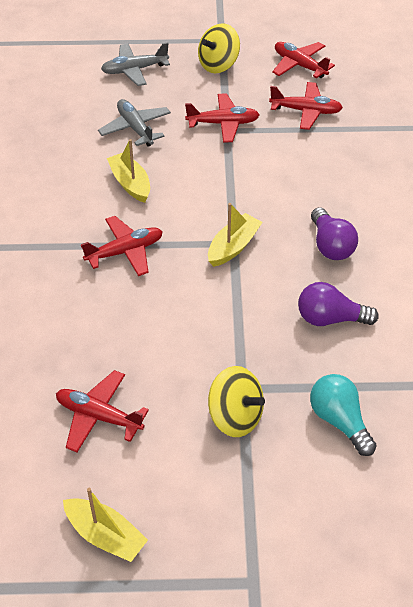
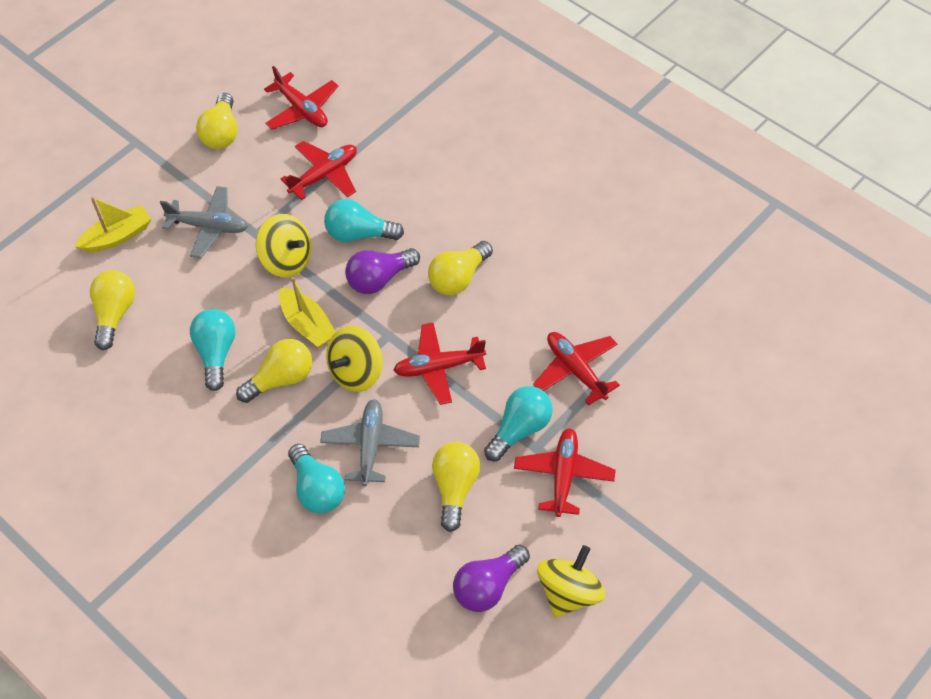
turquoise light bulb: [310,374,377,456] = 1 -> [190,309,236,391] [288,444,345,514] [324,199,404,242] [484,386,553,461] = 4
yellow boat: [63,488,148,562] [107,139,150,203] [208,203,263,267] = 3 -> [74,197,151,252] [279,277,336,348] = 2
yellow light bulb: none = 0 -> [90,270,135,350] [196,93,238,149] [236,339,312,403] [428,241,493,295] [432,442,480,532] = 5
yellow spinning top: [198,23,240,73] [208,366,265,437] = 2 -> [256,214,312,277] [326,326,383,392] [537,545,606,618] = 3

